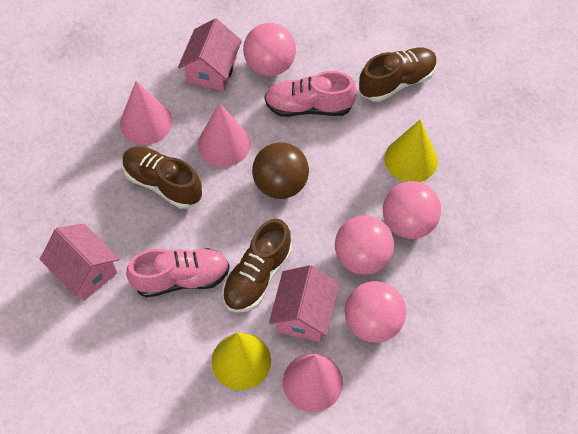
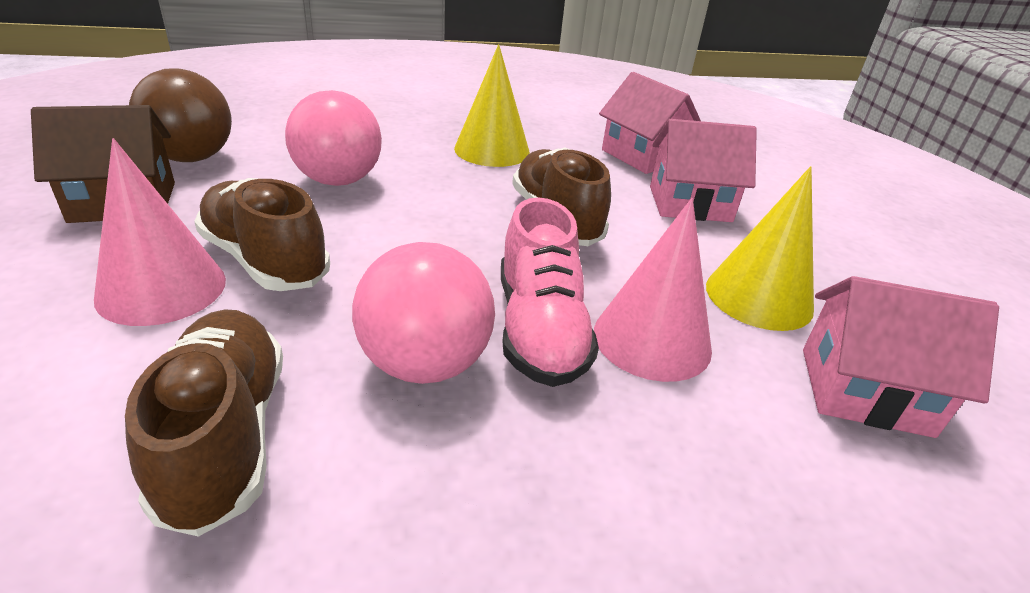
brown house: none = 0 -> [31,105,175,223] = 1
pink ball: [243,23,296,76] [335,216,394,275] [345,281,406,343] [383,181,441,239] = 4 -> [285,90,382,186] [352,242,495,384] = 2
pink cone: [120,81,172,145] [198,103,251,167] [283,354,343,412] = 3 -> [94,138,226,326] [594,198,712,382] = 2
pink shoe: [126,248,230,297] [264,71,357,117] = 2 -> [501,197,599,387] = 1

